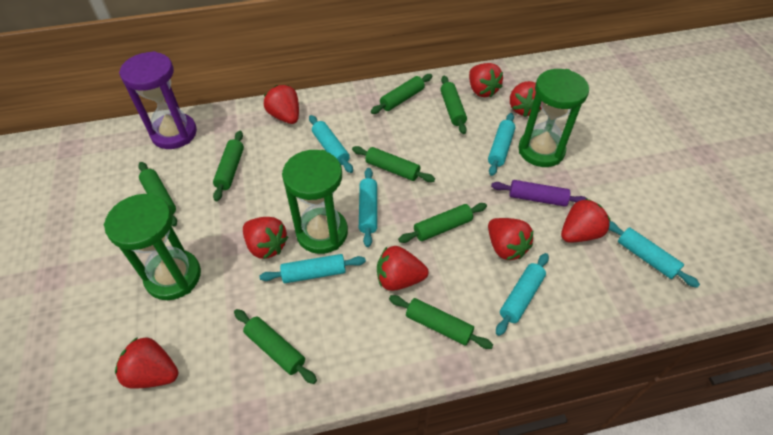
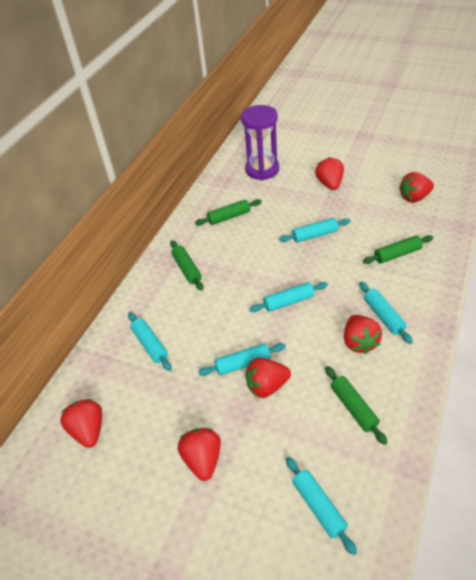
green hourglass: [104,193,201,300] [282,150,348,254] [518,69,589,167] = 3 -> none = 0
green rolling pin: [138,162,177,226] [213,131,244,201] [234,309,317,384] [352,146,435,182] [371,74,432,114] [389,295,493,349] [398,203,487,243] [440,76,467,134] = 8 -> [170,240,203,291] [195,199,262,226] [325,366,387,445] [363,235,433,264] = 4
purple rolling pin: [491,180,587,207] = 1 -> none = 0
red strawberry: [115,337,178,389] [243,217,288,259] [264,85,299,124] [377,246,428,291] [469,63,503,97] [488,218,534,260] [510,81,542,117] [561,198,611,242] = 8 -> [60,399,102,448] [178,428,221,481] [246,358,291,398] [315,157,344,190] [344,315,382,354] [399,172,434,203] = 6

